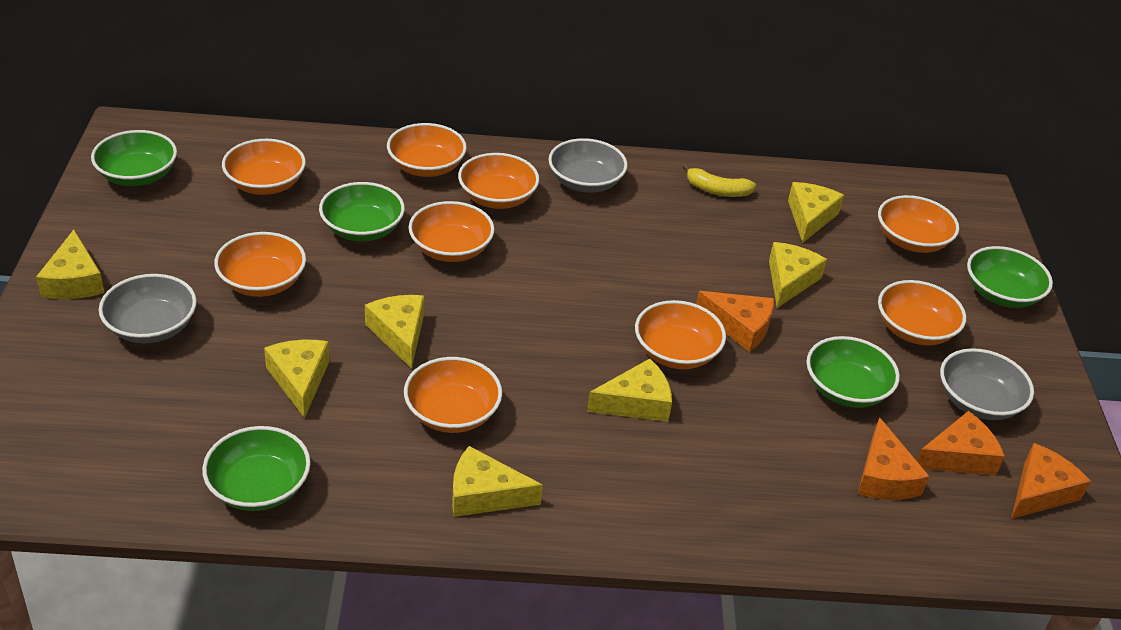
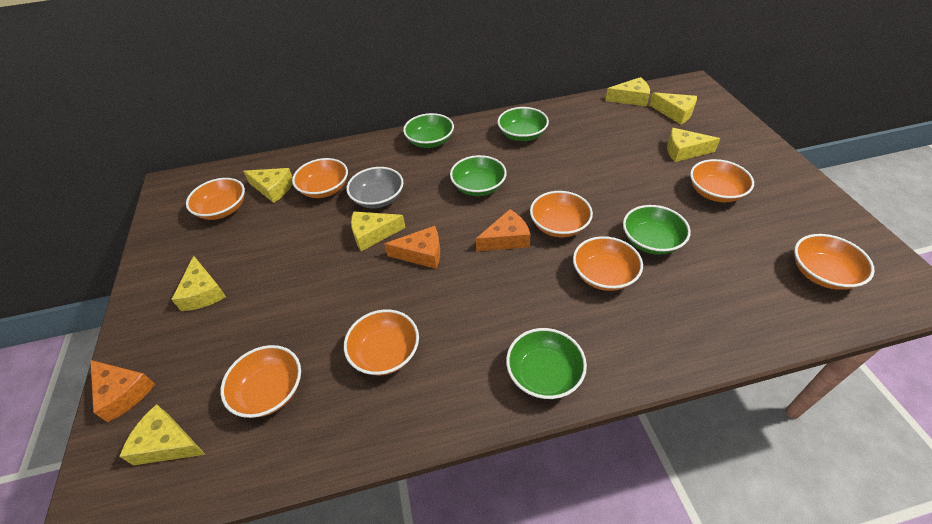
grey bowl: [99,274,197,343] [548,138,628,193] [940,348,1034,420] = 3 -> [346,167,403,208] = 1
orange bowl: [214,232,306,297] [222,139,306,195] [387,123,467,177] [404,357,502,433] [408,201,495,262] [458,153,539,209] [635,300,726,369] [878,195,959,253] [878,280,966,345] = 9 -> [186,178,245,220] [220,345,301,418] [292,158,348,198] [344,309,419,375] [530,191,593,237] [573,236,643,291] [690,159,754,202] [794,234,875,290] = 8
orange cheese: [696,291,774,352] [857,417,929,500] [917,411,1005,475] [1011,443,1091,519] = 4 -> [91,360,155,422] [384,226,440,269] [476,209,531,251] = 3
yellow banana: [682,163,756,197] = 1 -> none = 0

